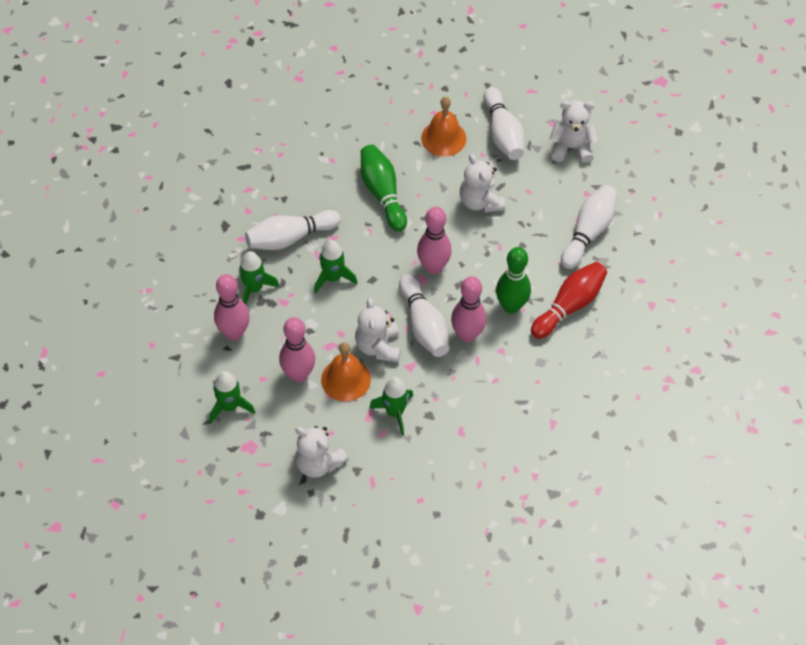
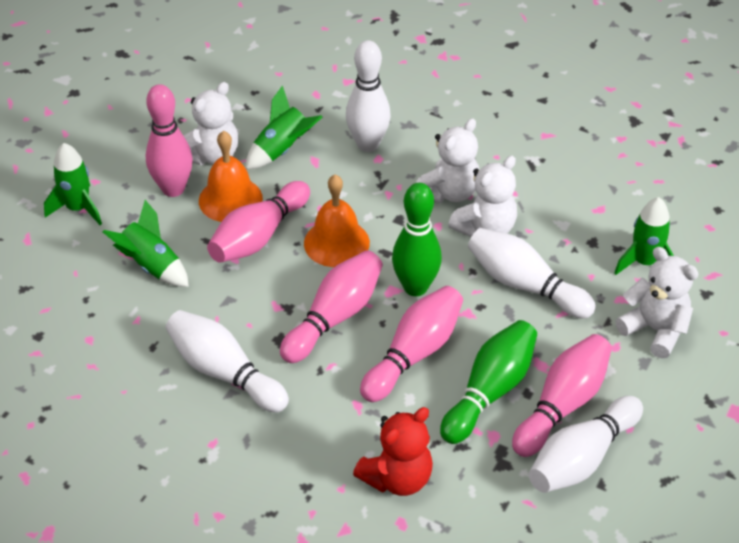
pink bowling pin: [214,274,250,340] [279,317,315,382] [417,207,452,274] [451,276,487,342] = 4 -> [146,84,193,197] [207,181,310,263] [280,250,383,363] [360,286,463,402] [512,334,612,457] = 5
red bowling pin: [531,262,607,339] = 1 -> none = 0
red teddy bear: none = 0 -> [353,407,433,496] = 1

